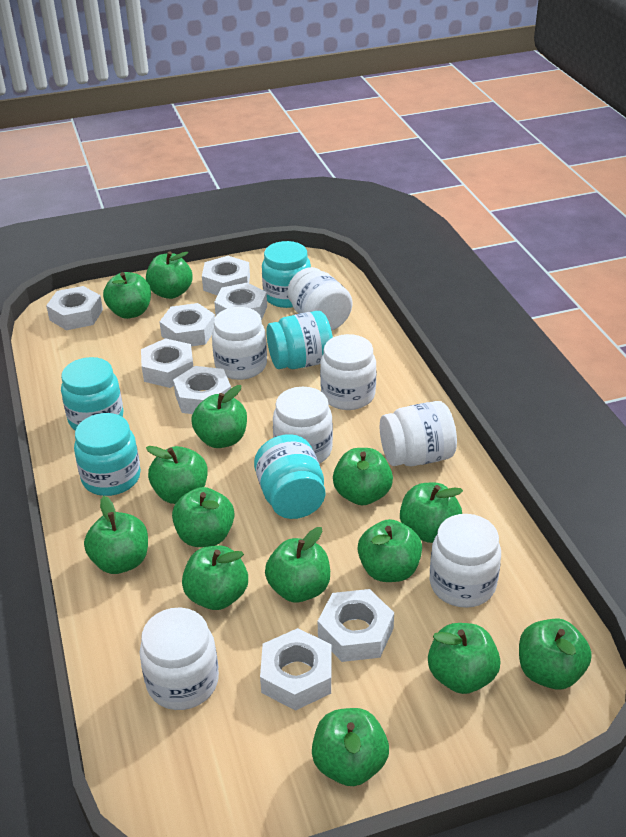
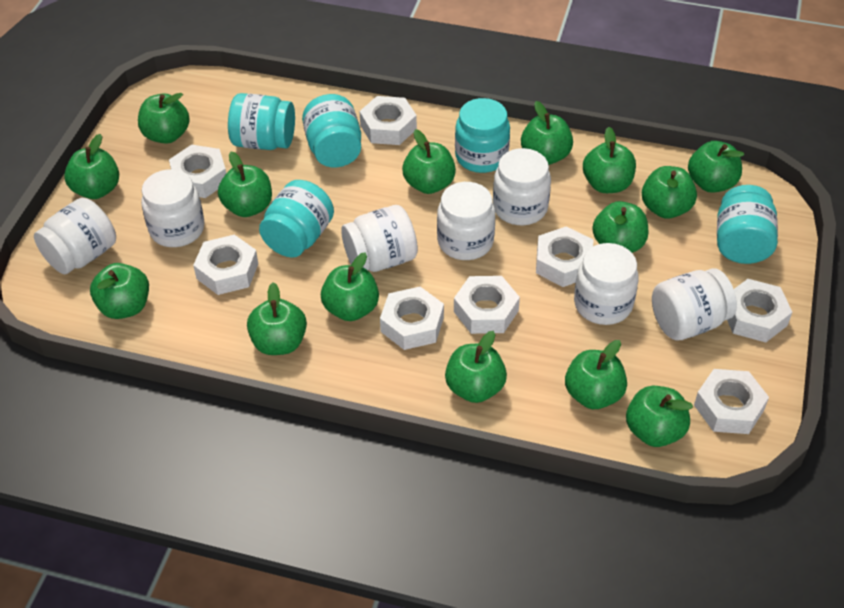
green apple: [84,496,148,574] [103,272,151,319] [146,251,192,299] [146,446,208,504] [172,487,235,547] [182,546,248,610] [191,385,247,448] [265,527,330,602] [312,708,389,786] [333,448,393,506] [358,519,422,582] [400,483,463,543] [428,623,500,694] [519,618,592,689] = 14 -> [64,134,119,199] [90,263,149,319] [138,93,190,144] [218,152,272,217] [247,282,307,355] [321,252,379,321] [402,129,456,194] [445,331,507,403] [521,101,573,165] [565,340,627,409] [583,127,636,193] [592,201,648,253] [626,386,693,447] [642,166,697,219] [688,141,744,193] = 15

